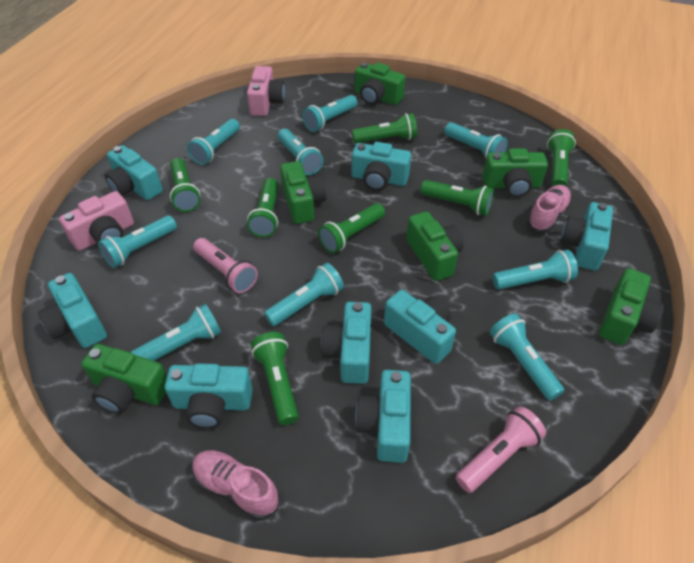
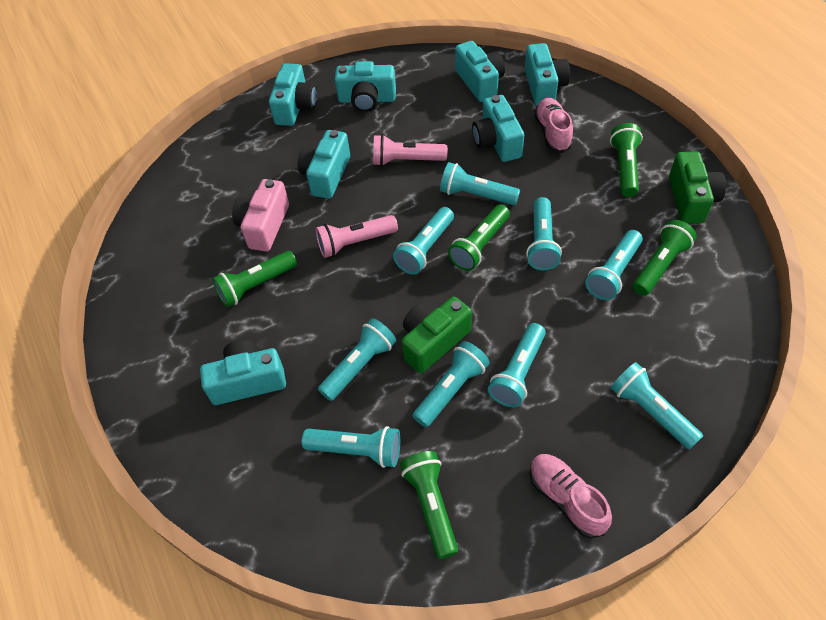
green camera: [81,344,167,414] [280,161,326,224] [355,63,405,105] [406,211,464,281] [482,148,548,197] [599,268,664,345] = 6 -> [402,296,472,374] [669,151,726,224] = 2
green flashlight: [170,158,200,212] [247,178,279,237] [251,332,299,425] [318,203,385,253] [352,113,417,143] [421,180,494,216] [547,129,576,186] = 7 -> [212,251,297,307] [400,451,458,559] [448,205,510,271] [610,123,643,197] [632,220,697,296] = 5
pink camera: [59,191,134,251] [247,66,285,116] = 2 -> [232,179,289,252] = 1
turquoise camera: [38,273,107,348] [105,145,163,200] [165,363,253,428] [321,302,372,384] [352,142,411,191] [355,370,411,463] [384,290,456,364] [561,202,613,271] = 8 -> [200,340,286,405] [269,63,317,126] [298,130,350,199] [335,61,396,112] [455,41,505,102] [472,95,524,162] [525,43,570,106] = 7

